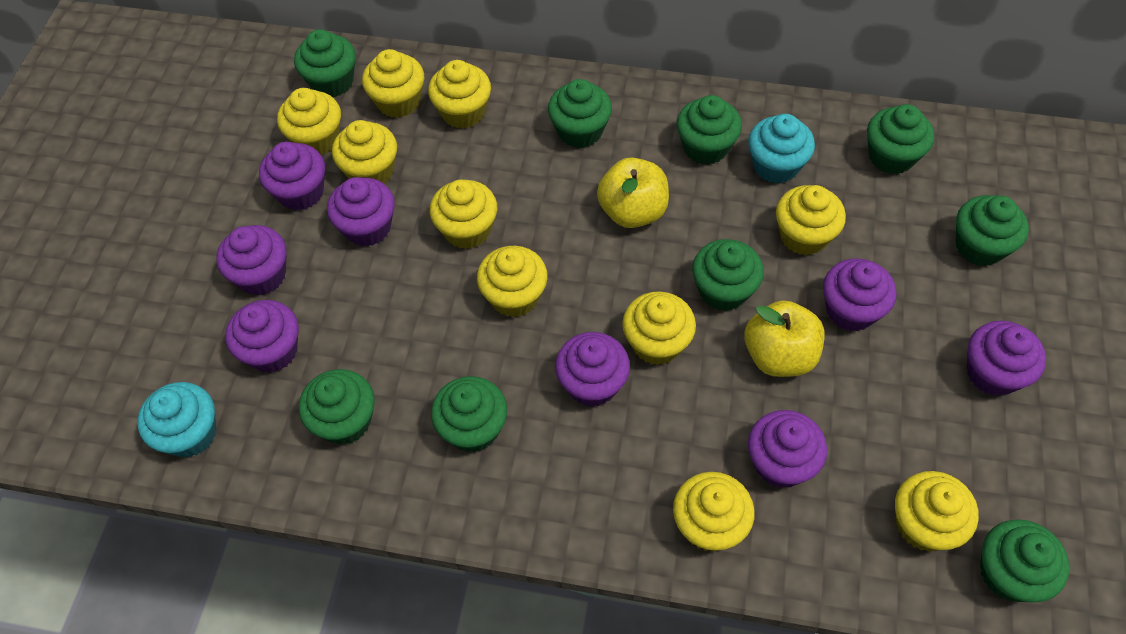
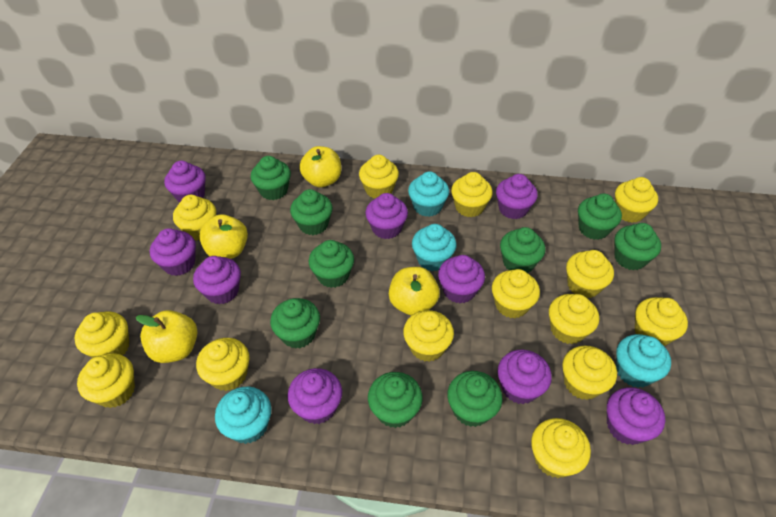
purple cupcake: [217,225,286,296] [225,300,299,373] [259,142,325,211] [327,177,395,247] [555,332,630,407] [748,410,827,488] [823,258,897,331] [967,321,1046,396] = 8 -> [150,228,196,276] [164,161,206,203] [193,256,241,304] [287,368,342,424] [365,193,408,239] [438,255,485,304] [496,174,538,219] [498,350,552,404] [607,387,665,445] = 9
turquoise cupcake: [137,382,216,458] [748,114,815,184] = 2 -> [215,387,271,444] [408,171,449,217] [412,224,456,271] [616,334,671,388] = 4
yellow apple: [597,158,669,228] [744,300,825,377] = 2 -> [136,310,197,363] [199,214,248,259] [299,146,341,187] [389,267,440,316] = 4
yellow cupcake: [277,88,341,155] [332,120,397,184] [362,49,424,118] [428,60,491,129] [430,179,497,249] [477,246,548,317] [622,291,696,365] [673,472,755,552] [776,185,846,256] [895,471,979,551] = 10 -> [74,312,129,358] [77,353,135,408] [173,195,216,241] [196,338,250,391] [359,155,399,198] [403,310,454,362] [451,172,493,217] [492,269,540,318] [531,418,591,478] [549,294,599,344] [562,346,617,400] [566,250,614,298] [615,177,658,223] [635,297,688,346] = 14

